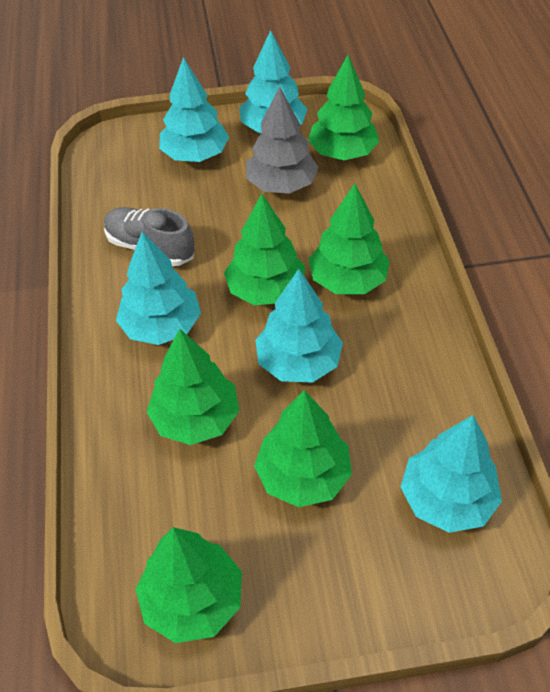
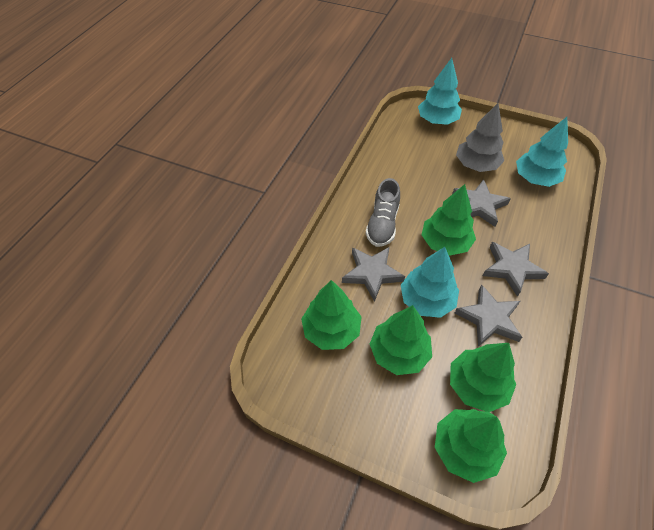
green tree: [135,527,242,643] [147,329,239,445] [224,193,305,305] [254,390,352,507] [308,55,379,160] [308,184,390,294] = 6 -> [301,280,362,350] [370,305,432,375] [422,184,476,256] [435,409,507,483] [450,343,516,412] = 5
grey star: none = 0 -> [342,247,405,302] [452,179,511,227] [455,284,522,347] [483,242,549,297] = 4
turquoise tree: [116,232,201,345] [159,57,229,162] [239,30,307,133] [255,269,343,383] [401,415,502,533] = 5 -> [401,247,459,318] [418,58,462,125] [516,117,568,187] = 3

